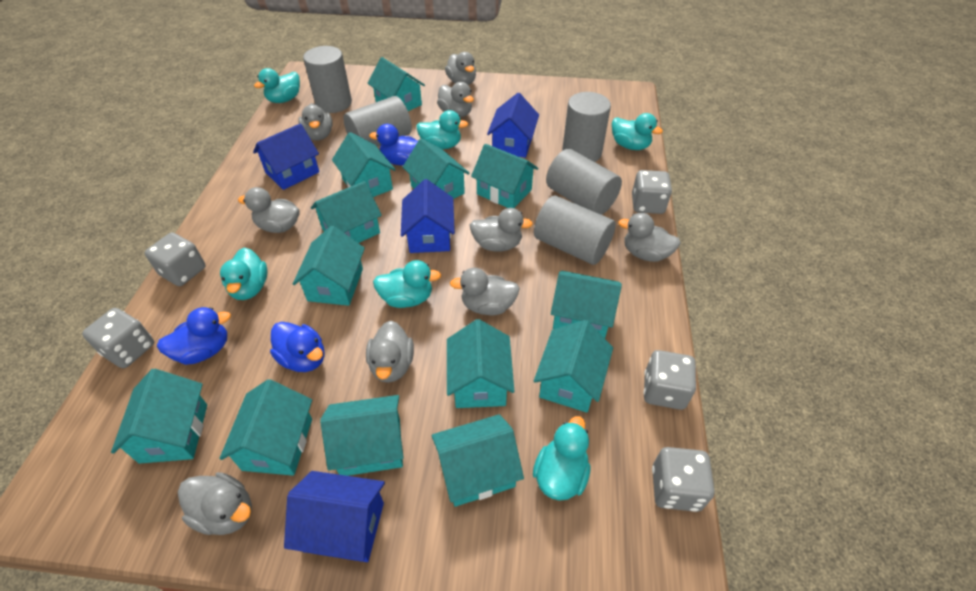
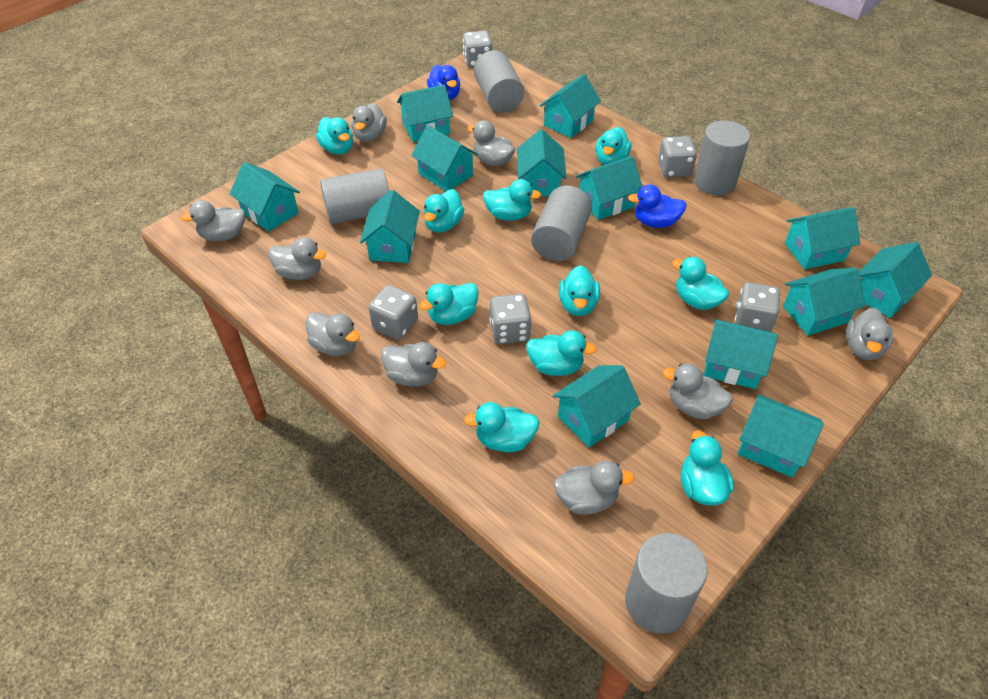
blue duck: [157,307,231,365] [270,322,325,372] [369,124,418,165] = 3 -> [427,65,460,100] [628,185,687,228] = 2
blue house: [253,123,319,190] [284,471,385,562] [401,179,455,253] [487,93,539,158] = 4 -> none = 0
turquoise duck: [220,248,268,300] [254,68,300,103] [373,260,441,308] [417,110,469,149] [533,416,591,501] [612,113,663,150] = 6 -> [316,117,353,154] [419,283,479,325] [424,189,464,233] [464,402,540,452] [483,179,541,221] [526,330,596,376] [559,265,600,316] [595,127,631,165] [672,257,729,310] [681,430,734,505] = 10

